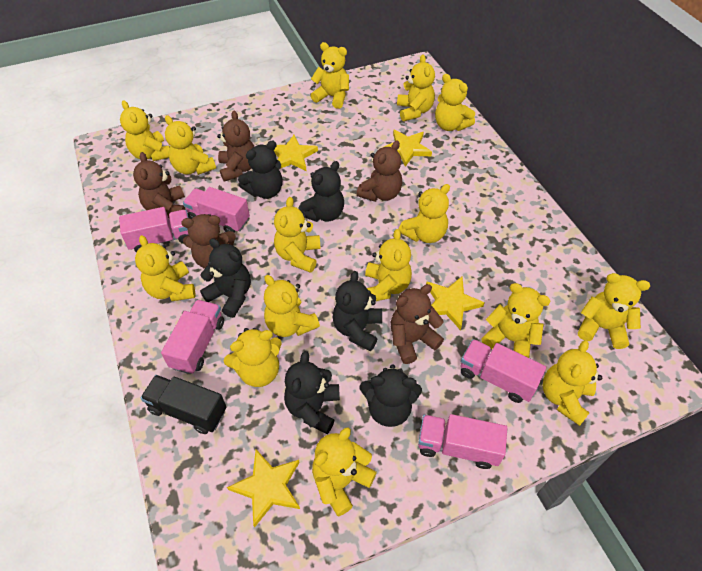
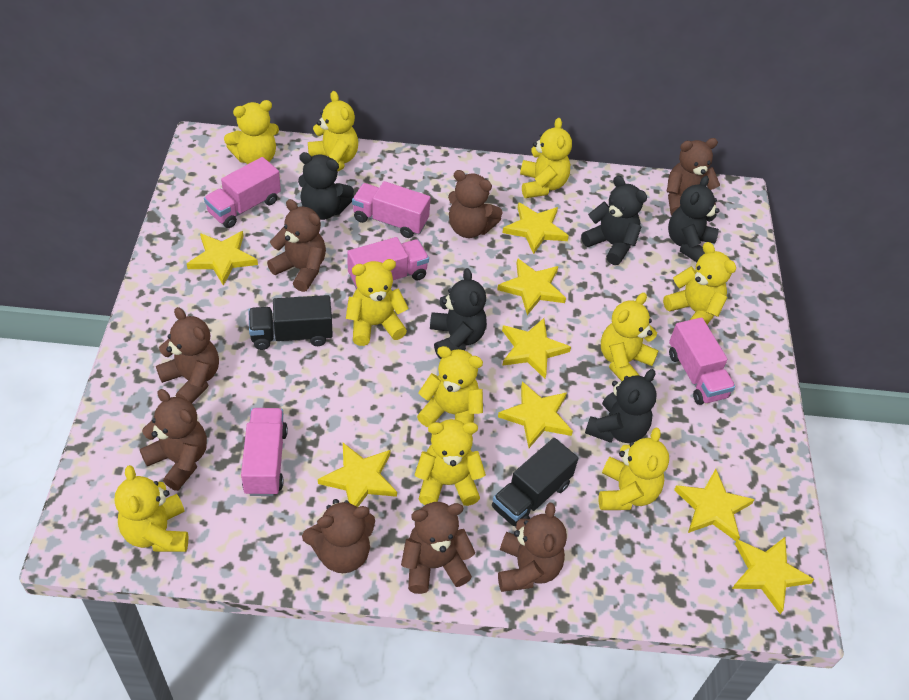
black teddy bear: [200,238,251,318] [238,140,282,199] [284,351,340,434] [298,161,344,222] [333,271,382,351] [359,364,422,427] = 6 -> [298,152,354,220] [430,268,487,359] [581,176,647,265] [585,369,657,443] [668,176,720,262] = 5
black truck: [141,375,226,434] = 1 -> [248,295,333,350] [492,438,578,527] = 2
brown teddy bear: [133,152,186,218] [181,214,236,269] [217,111,254,182] [356,140,403,202] [391,284,444,364] = 5 -> [140,389,207,491] [156,307,219,403] [267,199,326,292] [302,499,375,573] [401,502,475,594] [448,170,502,238] [498,502,567,592] [666,138,720,215] = 8
yellow star: [227,449,300,528] [273,135,318,171] [382,129,432,167] [426,277,484,330] = 4 -> [187,231,258,286] [318,443,397,507] [497,258,566,315] [498,382,573,448] [502,202,569,254] [502,318,571,379] [674,469,755,541] [732,537,814,614] = 8
yellow teddy bear: [120,100,170,161] [135,235,195,301] [165,115,216,175] [224,328,282,387] [264,275,320,337] [274,197,321,273] [311,42,349,109] [312,427,377,516] [365,229,412,301] [397,55,435,121] [399,184,450,243] [435,74,475,131] [481,283,551,358] [543,340,602,426] [578,273,650,349] = 15 -> [115,465,188,552] [224,100,279,164] [308,91,358,171] [346,259,408,346] [414,419,486,506] [417,346,483,427] [520,118,572,198] [599,428,669,510] [601,293,659,381] [663,242,736,324] = 10

